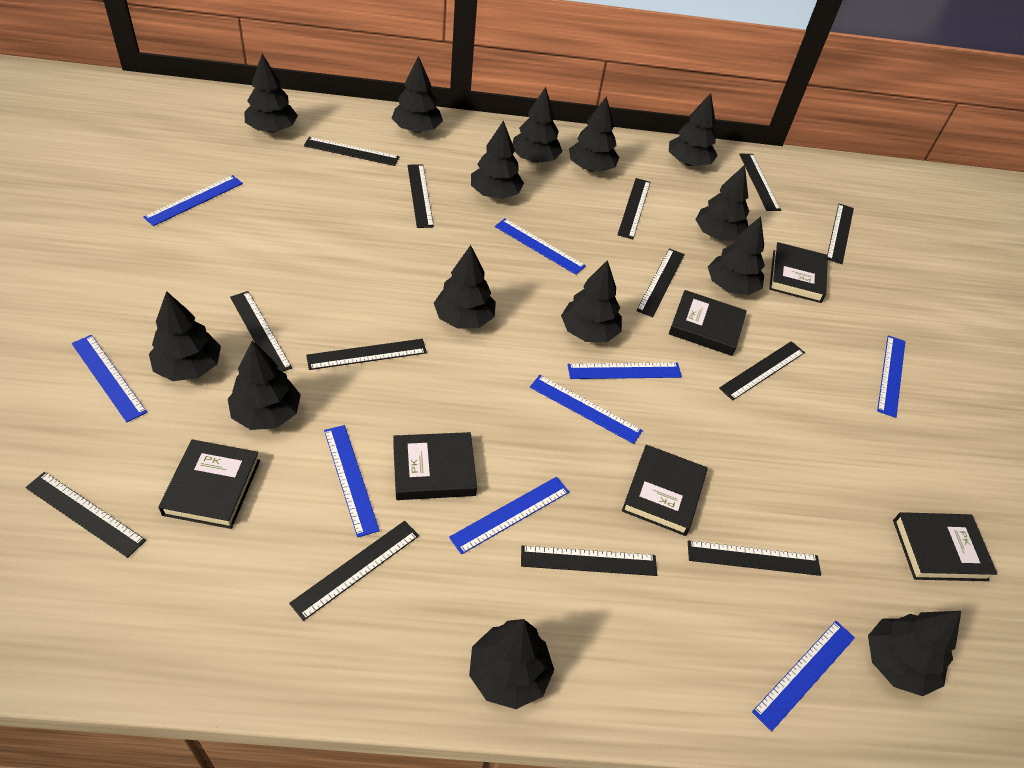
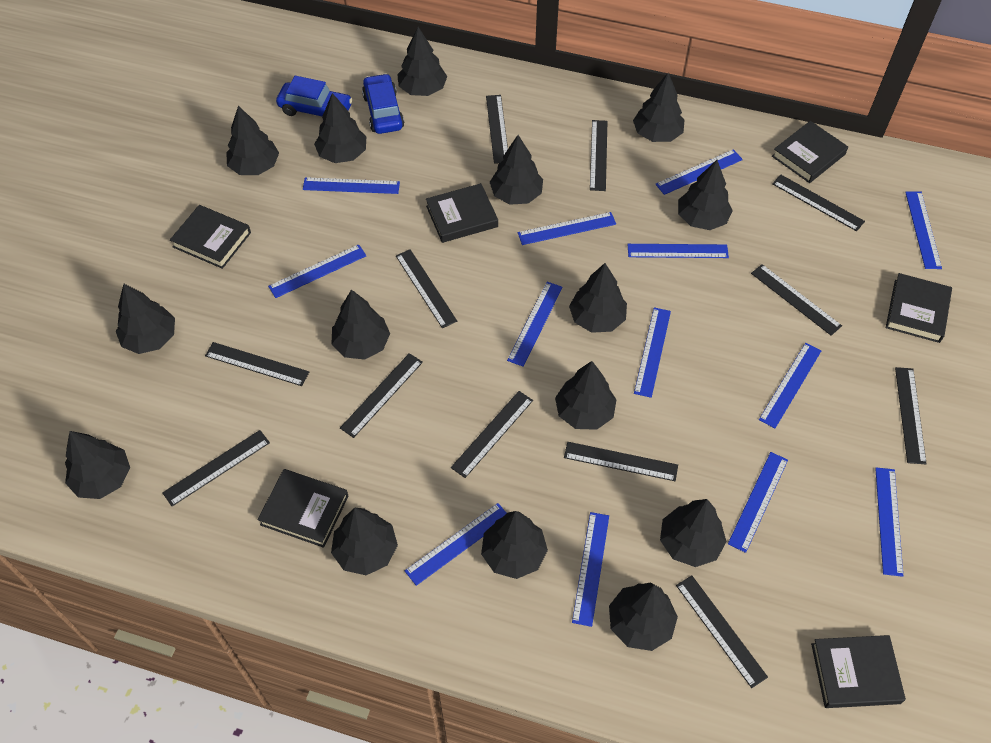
black ruler: [25,472,146,558] [230,291,292,372] [289,521,419,621] [304,137,399,166] [306,339,427,370] [407,164,434,228] [521,546,657,576] [617,178,651,239] [636,248,685,317] [688,540,821,576] [719,341,805,401] [739,154,781,211] [827,204,854,264] = 13 -> [162,430,270,506] [205,342,309,386] [340,353,423,438] [396,249,457,328] [451,391,533,478] [486,95,508,164] [564,442,678,481] [590,120,608,191] [676,576,768,688] [751,264,842,336] [772,174,865,231] [895,367,927,464] = 12
black tree: [149,291,221,381] [228,340,301,430] [244,54,298,133] [392,56,443,133] [434,245,496,329] [469,619,554,709] [471,120,524,199] [512,87,562,163] [561,260,622,342] [569,96,620,172] [669,93,718,166] [695,165,749,241] [708,216,765,295] [868,611,961,696] = 14 -> [65,431,130,499] [116,284,175,354] [226,106,279,175] [314,93,366,163] [331,289,390,360] [331,508,398,575] [397,27,447,96] [481,511,548,579] [490,135,543,205] [555,361,617,430] [569,263,627,333] [609,583,678,651] [633,73,684,142] [660,499,727,567] [678,160,733,230] = 15
blue car: none = 0 -> [276,76,353,116] [362,73,404,134] = 2
blue ruler: [72,335,147,422] [143,175,243,226] [324,425,380,537] [449,477,569,554] [495,219,586,275] [530,375,643,444] [567,363,682,379] [752,621,855,732] [877,335,905,418] = 9 -> [268,244,366,298] [303,177,400,194] [405,503,507,586] [507,282,563,366] [518,212,616,245] [572,512,609,627] [628,244,729,258] [634,307,671,398] [655,149,743,195] [728,452,788,553] [759,343,821,428] [875,467,903,577] [905,192,942,269] = 13

